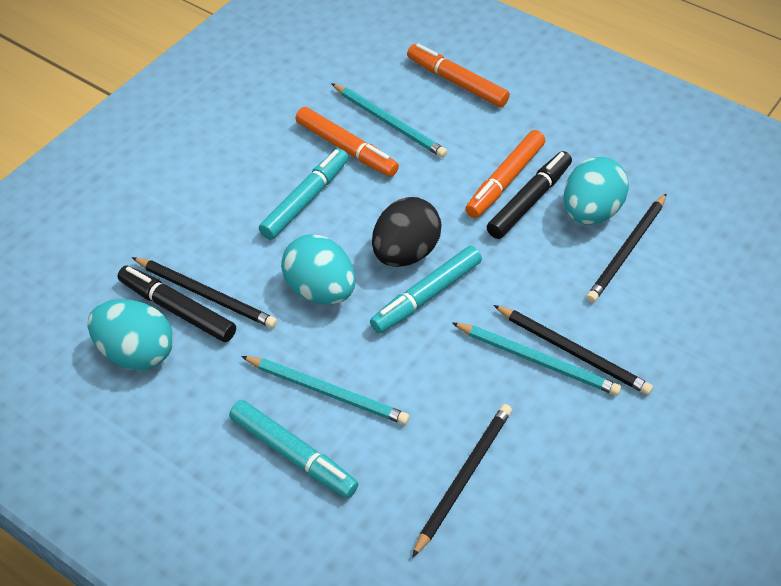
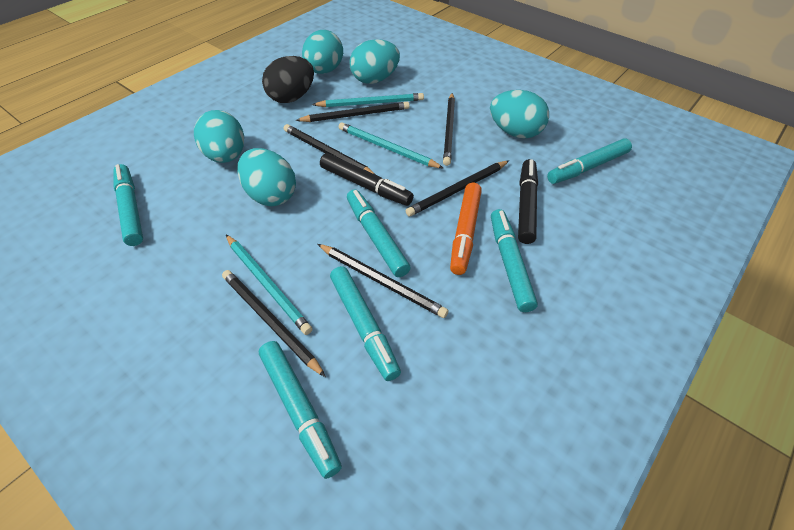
black pencil: [132,257,277,328] [412,404,512,558] [493,305,653,395] [586,193,667,303] = 4 -> [222,270,326,377] [284,124,376,175] [295,102,410,122] [318,244,448,318] [406,161,509,216] [443,93,455,166] = 6
orange marker: [296,107,399,177] [407,43,510,107] [465,130,545,218] = 3 -> [450,183,482,275] = 1
turquoise egg: [88,299,173,370] [281,234,356,304] [564,157,629,225] = 3 -> [194,110,244,163] [237,148,296,206] [302,30,343,74] [350,39,400,84] [490,90,549,139] = 5
turquoise marker: [229,400,358,498] [259,149,348,240] [370,246,482,334] = 3 -> [113,164,143,246] [259,341,342,479] [330,266,401,381] [347,189,411,277] [491,209,538,312] [547,139,632,184] = 6

